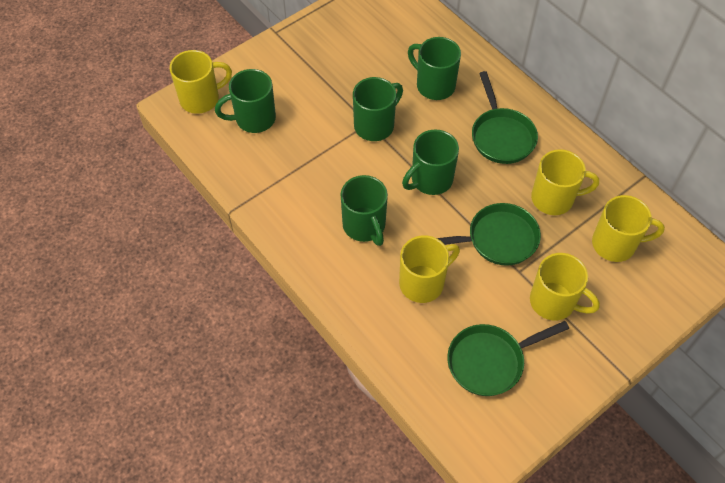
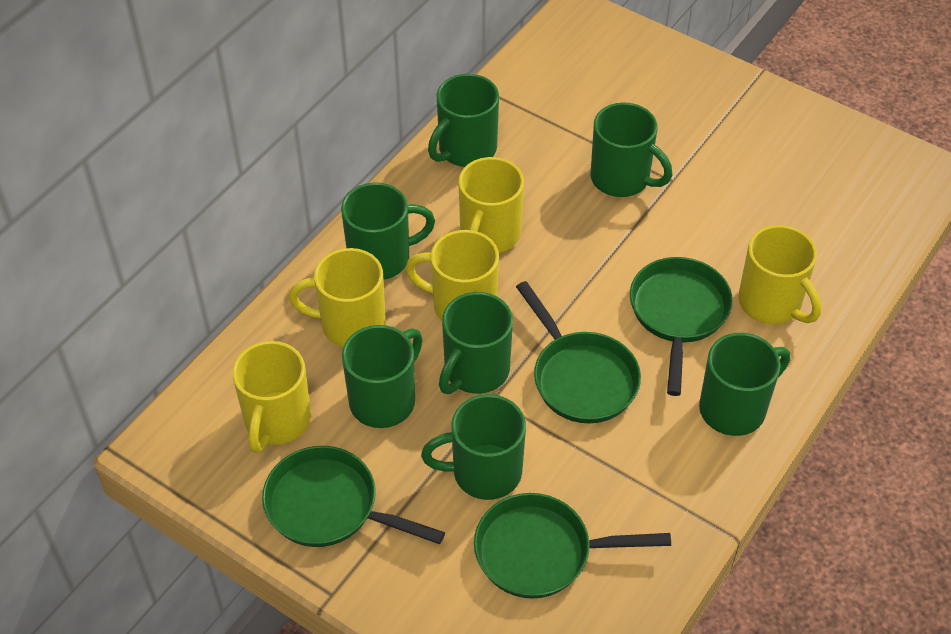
green mug: [215,69,276,133] [340,175,388,246] [353,77,403,141] [402,129,459,195] [408,37,461,100] = 5 -> [341,182,435,280] [342,325,423,428] [421,394,526,500] [428,74,499,167] [439,292,513,394] [590,102,673,197] [699,333,790,436] = 7
green pan: [437,203,541,266] [448,321,569,396] [472,71,538,164] = 3 -> [262,446,445,547] [474,493,671,599] [516,281,641,423] [630,257,733,396] = 4

